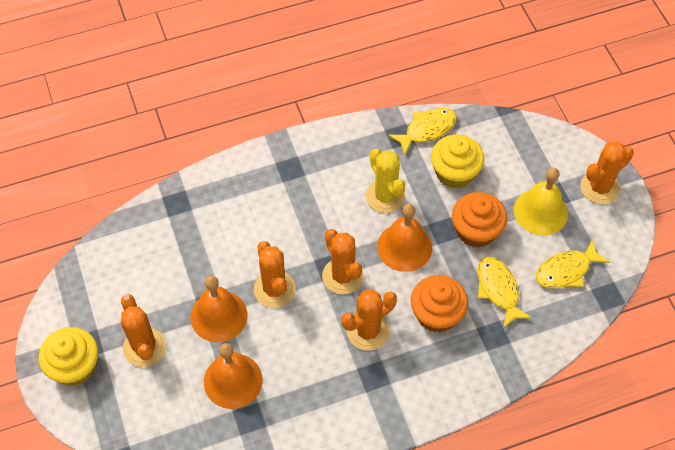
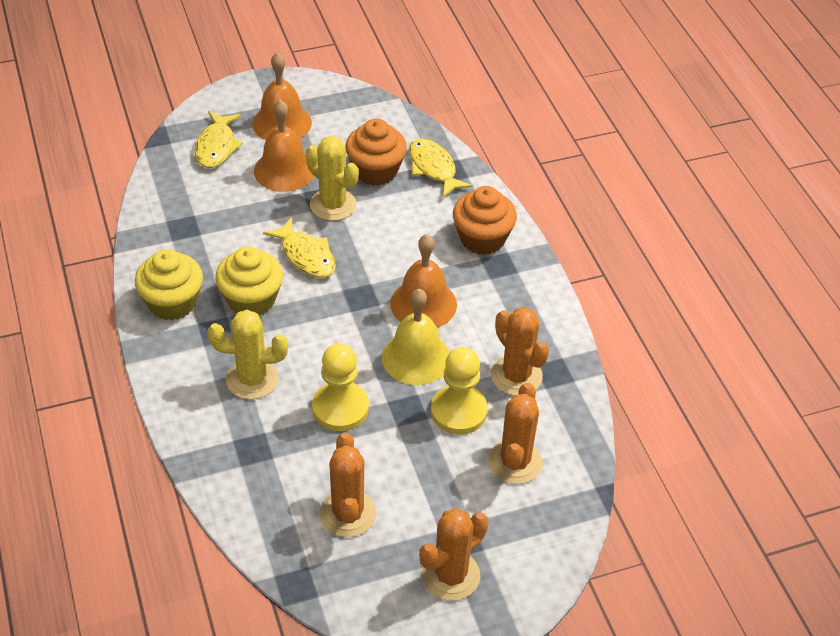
orange cactus: [121,294,166,367] [254,241,296,308] [322,229,364,295] [341,289,397,351] [580,141,634,204] = 5 -> [320,433,376,537] [419,508,489,601] [488,383,543,484] [491,307,549,395] = 4
yellow cactus: [365,149,405,213] = 1 -> [207,310,288,399] [306,136,359,221] = 2
yellow pawn: none = 0 -> [312,343,369,431] [431,347,487,434] = 2

